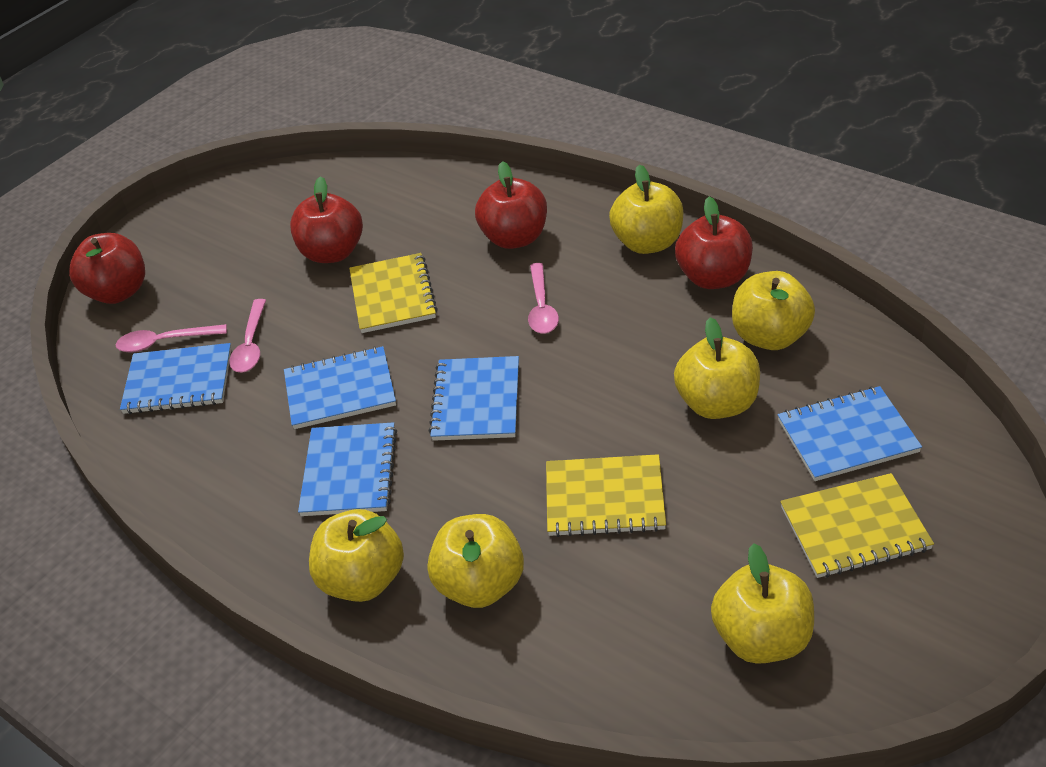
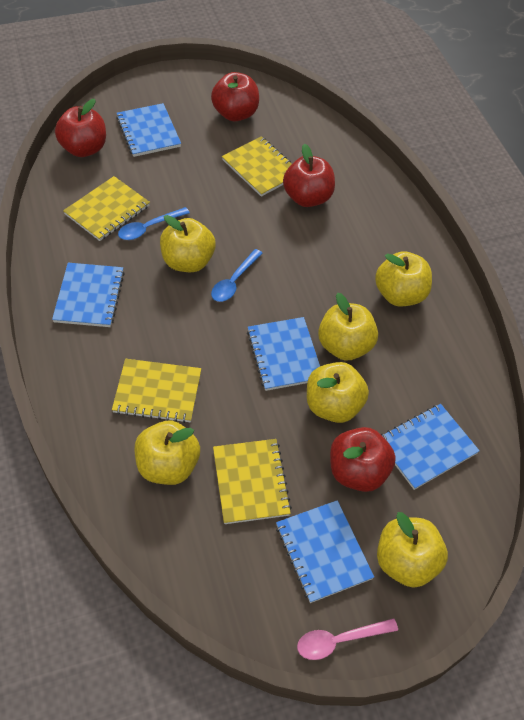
blue spoon: none = 0 -> [118,207,190,240] [211,249,262,302] = 2
pink spoon: [116,324,227,353] [229,299,266,372] [528,263,559,334] = 3 -> [297,618,398,660] = 1
yellow notebook: [349,253,438,333] [546,454,666,537] [780,473,934,578] = 3 -> [63,176,150,241] [112,359,201,423] [213,439,292,524] [222,136,292,197] = 4

